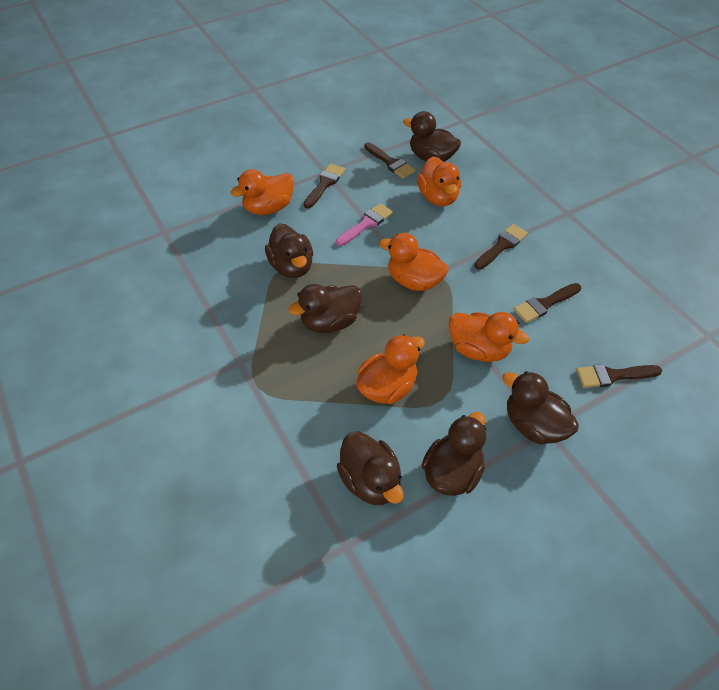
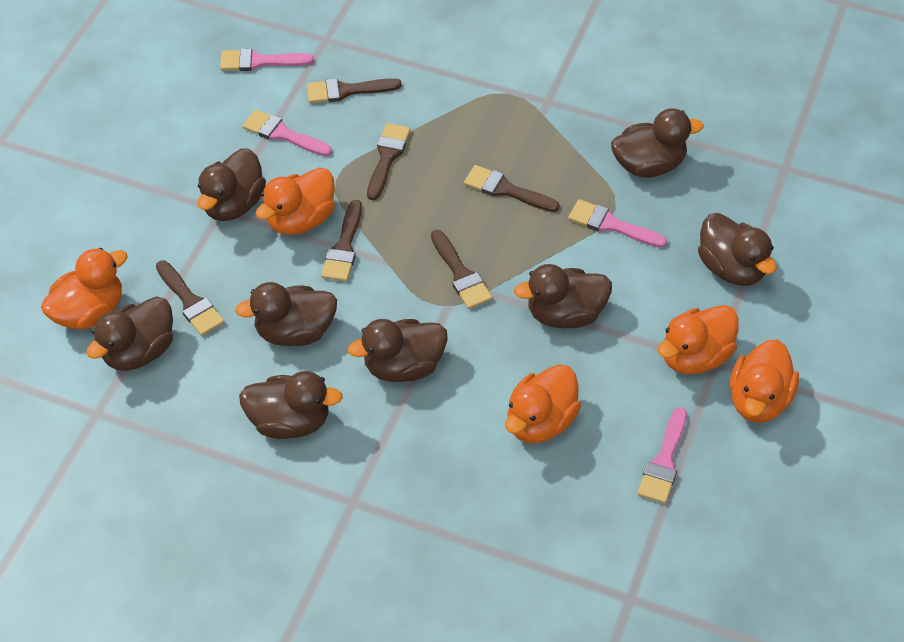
brown brush: [304,163,345,209] [364,142,416,179] [474,224,528,270] [513,283,581,323] [576,364,662,388] = 5 -> [156,261,224,336] [307,78,402,103] [321,200,362,282] [367,123,411,200] [431,230,492,309] [464,165,560,212] = 6
brown duck: [265,224,313,278] [289,284,362,333] [337,431,404,505] [403,111,461,162] [421,412,487,496] [502,371,579,444] = 6 -> [86,296,173,371] [197,148,266,221] [235,282,337,346] [239,371,343,439] [348,319,448,382] [514,264,612,328] [611,108,704,178] [698,213,777,286] = 8
pink brush: [336,203,393,246] = 1 -> [220,48,314,71] [242,110,332,156] [568,199,667,248] [637,407,687,504] = 4

